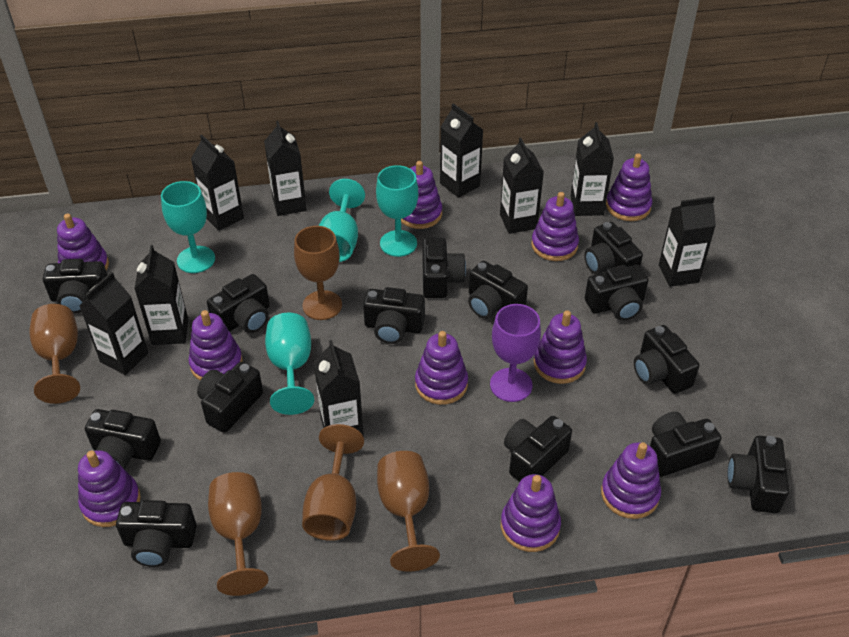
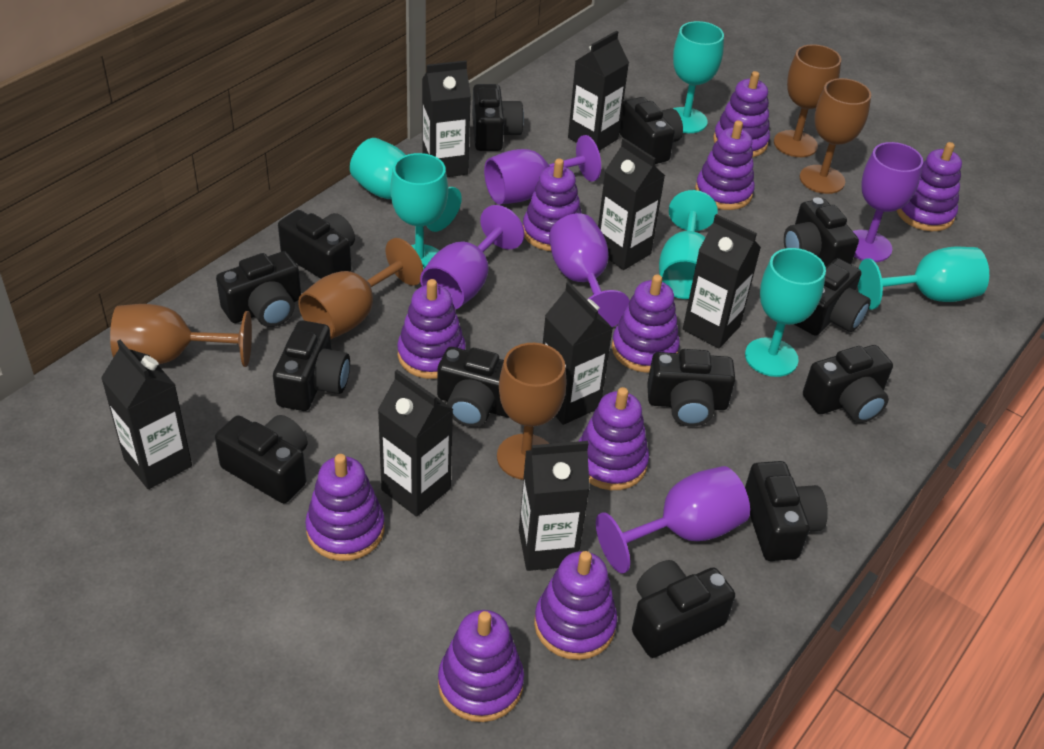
black camera: [43,259,107,313] [85,409,161,470] [116,500,197,567] [197,362,263,433] [207,274,270,333] [363,287,425,344] [422,238,466,298] [468,261,528,319] [504,416,572,482] [584,222,643,275] [585,265,649,321] [634,325,700,394] [650,412,721,477] [727,436,789,513] = 14 -> [215,415,308,503] [216,251,301,327] [273,320,350,411] [278,210,355,279] [437,347,510,427] [472,84,524,151] [619,97,683,164] [632,560,735,658] [647,349,735,427] [745,461,828,561] [784,197,859,267] [794,258,871,336] [803,345,893,423] = 13
black carton: [79,272,148,375] [134,245,188,345] [191,135,244,231] [264,121,307,216] [314,340,364,437] [440,103,483,198] [500,138,544,234] [570,122,614,216] [659,196,716,287] = 9 -> [101,340,192,489] [378,370,453,517] [422,60,471,177] [519,441,590,571] [543,282,613,425] [568,31,629,151] [598,138,665,270] [683,214,761,349] = 8
purple goblet: [490,304,541,402] = 1 -> [420,205,525,309] [484,135,601,205] [549,213,630,327] [596,466,750,573] [853,142,923,262] = 5
turquoise goblet: [161,181,215,273] [265,313,314,415] [319,179,365,262] [376,165,418,257] = 4 -> [350,138,462,232] [391,153,448,269] [659,190,718,299] [673,21,724,133] [745,248,826,377] [858,247,989,310] = 6

